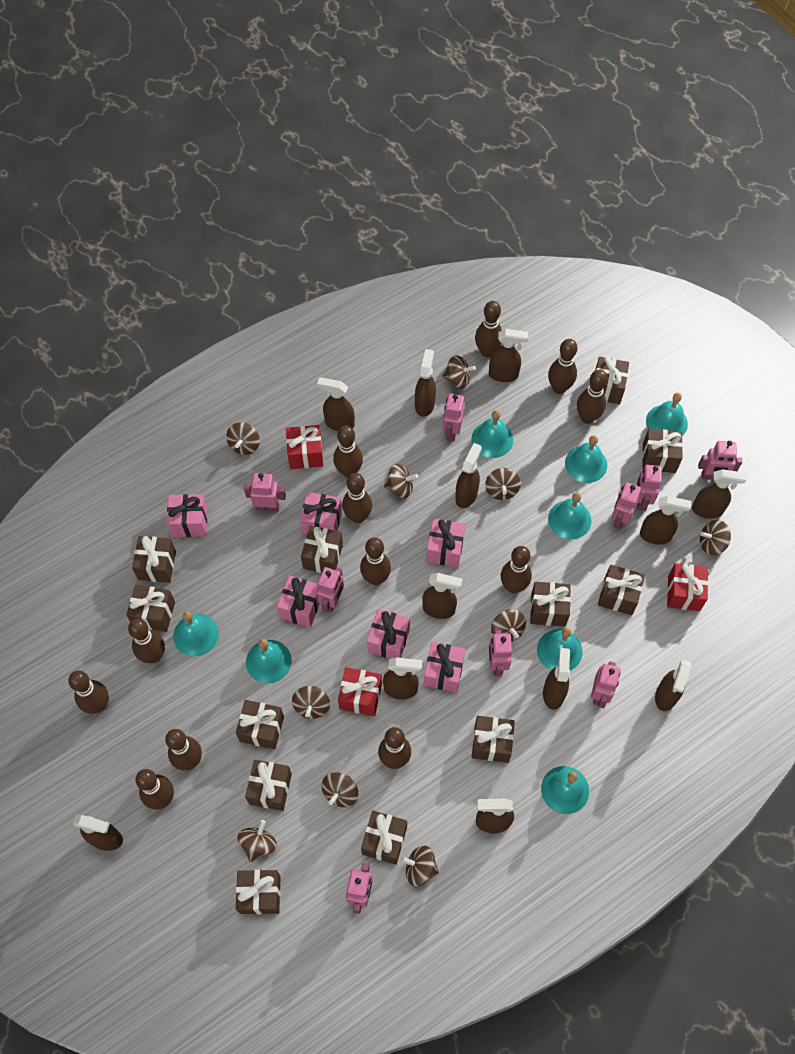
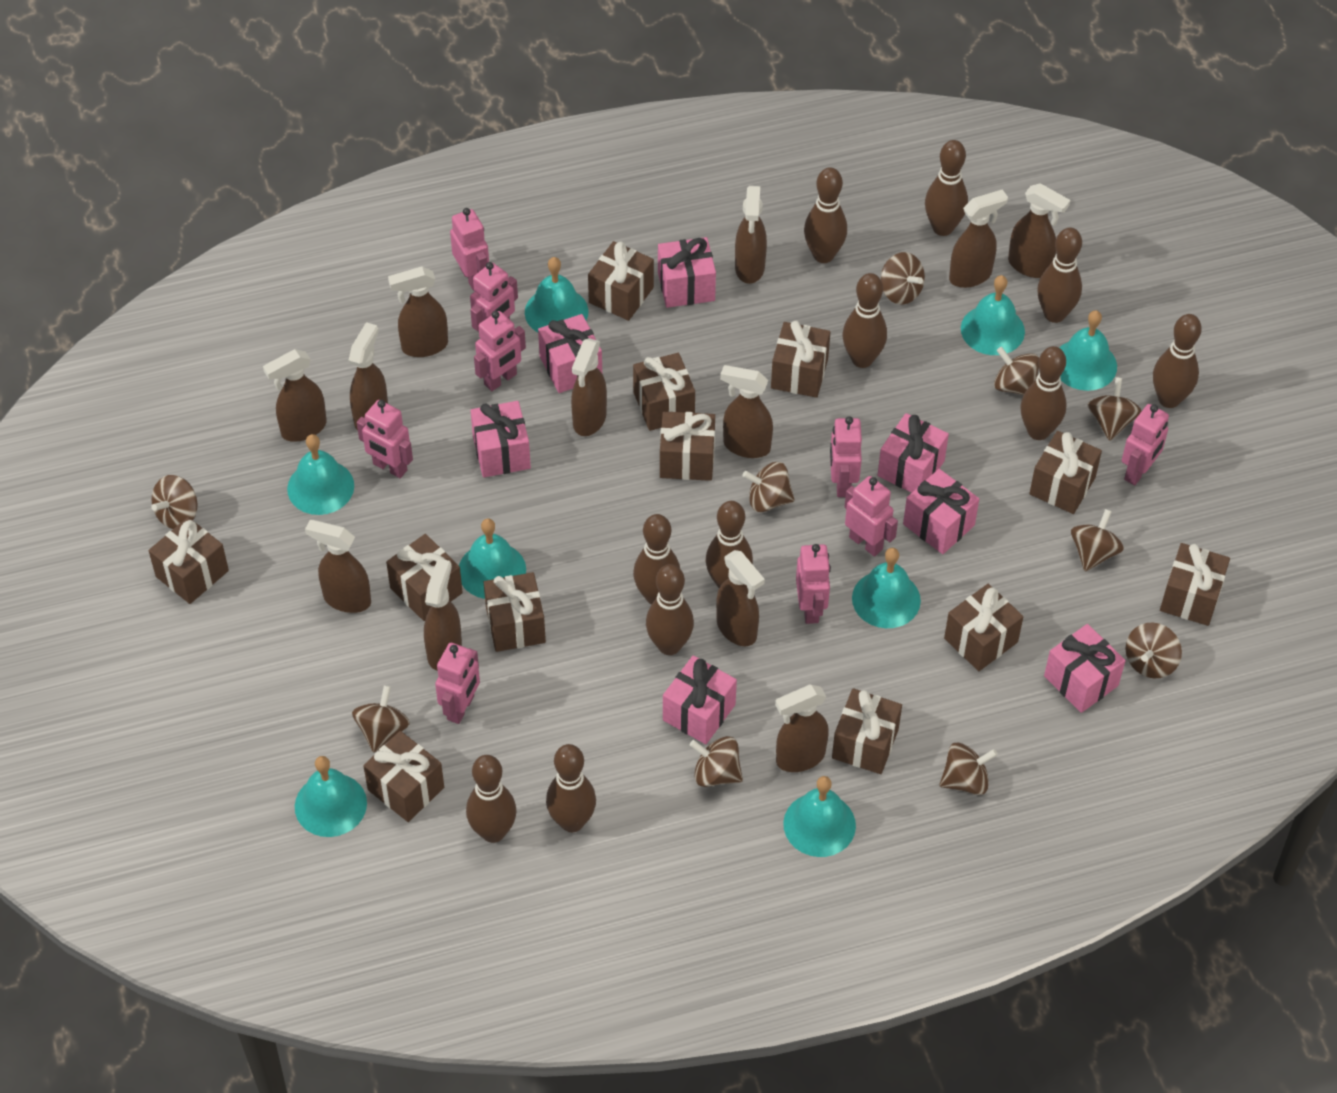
brown bowling pin: [68,671,109,714] [128,619,165,663] [135,769,174,810] [165,729,202,771] [333,426,363,478] [342,473,372,523] [360,537,391,585] [378,727,411,769] [475,301,502,357] [501,546,532,593] [548,339,578,394] [577,370,608,424] = 12 -> [466,755,516,843] [546,744,596,832] [633,514,680,605] [646,564,694,655] [706,501,753,588] [804,167,847,263] [843,273,887,368] [925,140,968,236] [1020,346,1067,440] [1037,228,1082,323] [1153,314,1202,408] = 11
pink gift: [167,494,208,537] [277,575,320,628] [300,492,342,534] [367,609,410,659] [424,642,465,693] [426,519,465,567] = 6 -> [470,401,531,478] [538,314,602,393] [658,237,716,308] [663,655,737,744] [877,413,949,493] [903,469,979,554] [1044,624,1125,713] = 7
red gift: [286,425,323,469] [338,667,382,716] [667,563,708,611] = 3 -> none = 0

